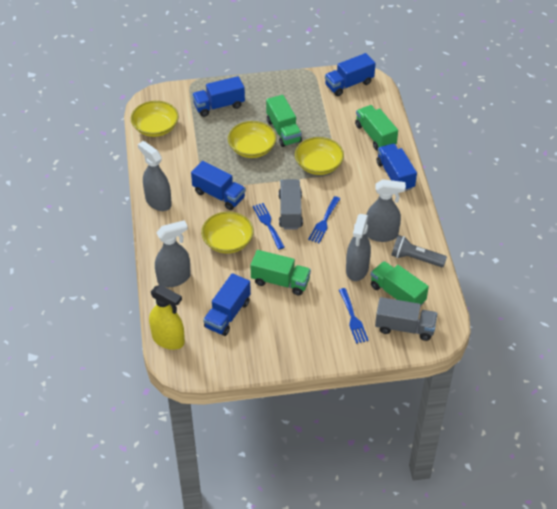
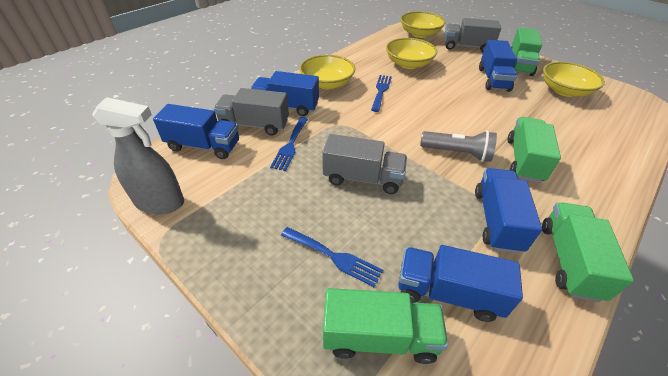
grey spray bottle: [138,141,172,211] [155,220,191,287] [346,214,371,281] [366,179,406,242] = 4 -> [92,97,184,214] = 1
grey truck: [278,179,303,230] [375,297,437,341] = 2 -> [214,88,289,136] [322,134,407,194] [444,18,501,52] = 3
yellow spray bottle: [149,285,185,350] = 1 -> none = 0

